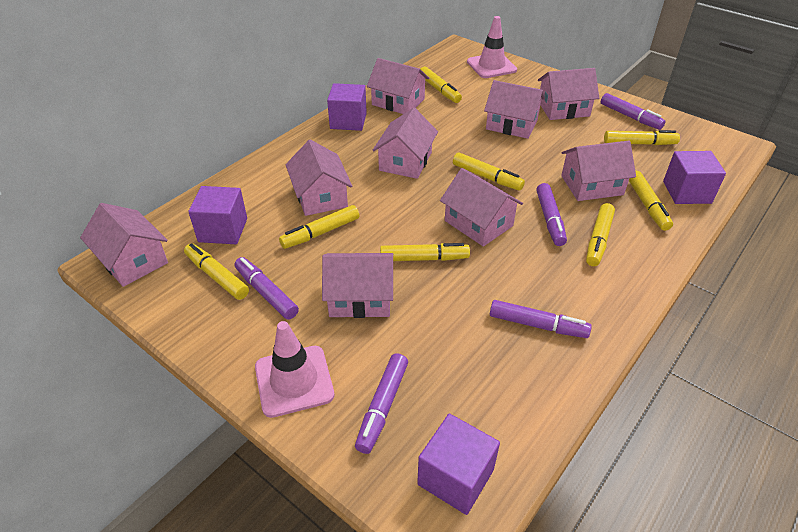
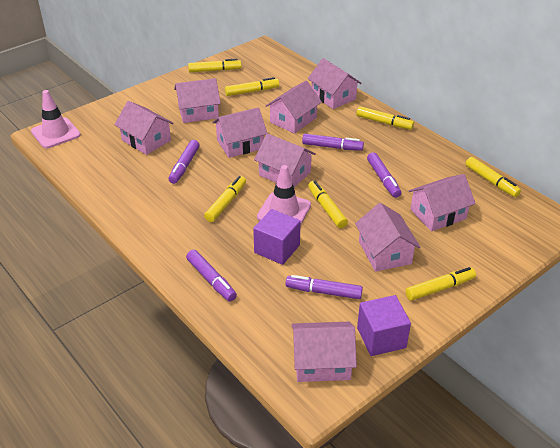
purple cube: [188,186,247,244] [327,83,367,131] [417,413,500,515] [663,151,726,204] = 4 -> [253,209,301,265] [357,295,411,356] = 2
yellow marker: [184,243,249,300] [279,205,359,249] [380,243,470,261] [421,67,462,103] [453,152,525,191] [586,203,615,266] [604,130,680,145] [629,171,673,231] = 8 -> [188,59,241,72] [204,176,246,222] [225,77,279,96] [308,181,348,228] [357,106,414,130] [405,267,476,301] [465,157,521,197] = 7

